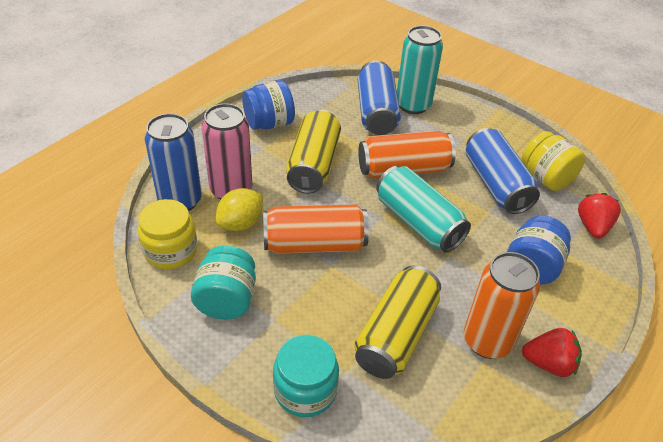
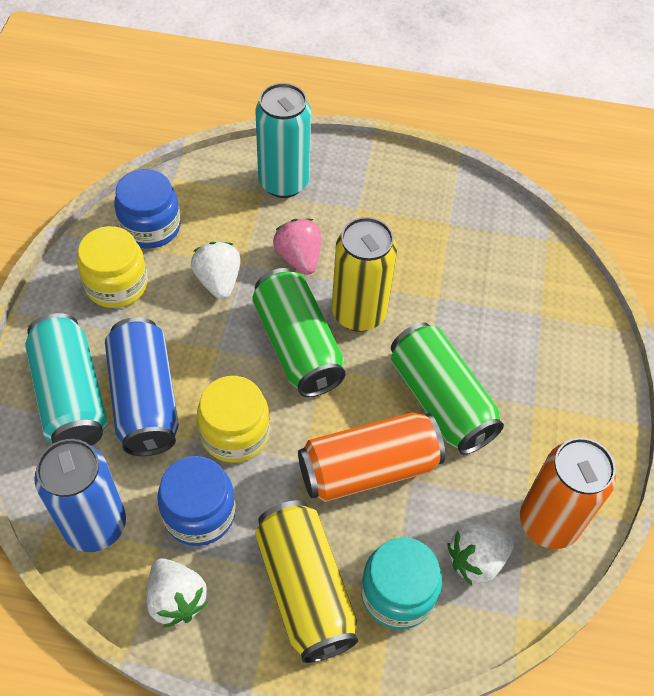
blue can: [145,113,202,211] [358,60,401,135] [466,128,540,214] = 3 -> [34,439,126,552] [105,317,179,456] = 2
green can: none = 0 -> [252,268,346,397] [391,322,504,455] = 2
orange can: [263,205,369,254] [358,131,456,178] [464,252,540,359] = 3 -> [298,412,445,502] [520,438,616,549] = 2
pink can: [202,103,252,200] = 1 -> none = 0
pink strawberry: none = 0 -> [273,219,321,275] = 1
red strawberry: [522,328,582,377] [578,193,621,239] = 2 -> none = 0
turquoise jar: [191,245,256,320] [273,335,339,417] = 2 -> [361,537,442,629] = 1
white strawberry: none = 0 -> [147,558,208,628] [191,242,241,299] [448,525,514,585] = 3
yellow lemon: [216,188,263,231] = 1 -> none = 0

